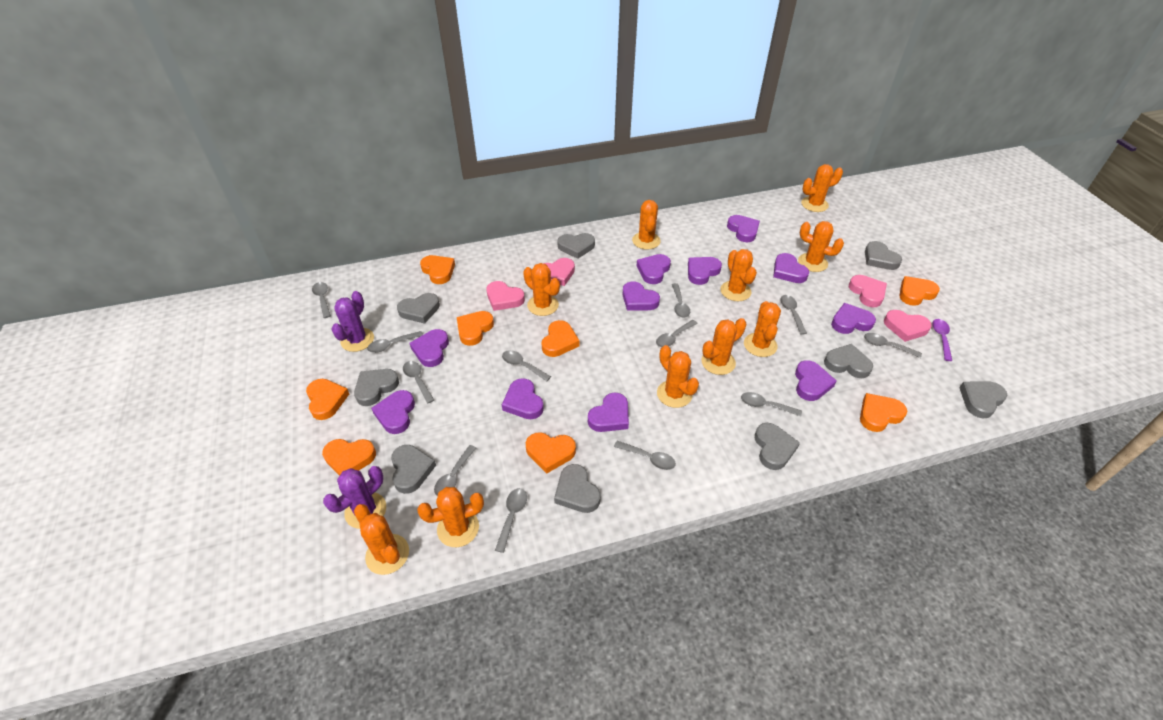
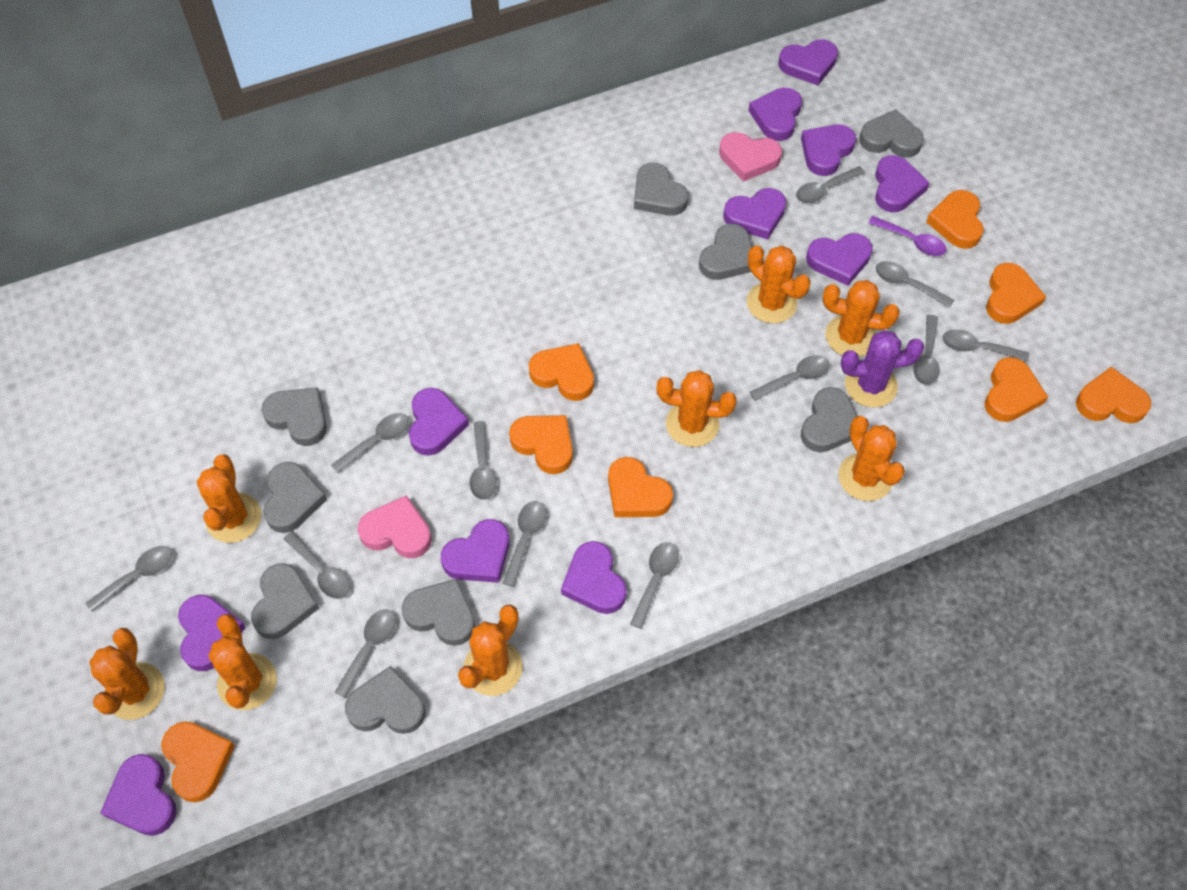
orange cactus: [354,504,409,575] [417,487,484,547] [523,263,560,316] [632,200,661,250] [657,345,699,408] [701,318,747,375] [720,249,757,301] [744,301,781,357] [798,221,844,272] [801,164,843,212] = 10 -> [89,628,165,720] [197,454,261,543] [208,614,277,710] [458,605,522,696] [656,370,737,447] [747,245,811,324] [823,280,900,357] [838,416,905,501] = 8
pink heart: [487,281,525,311] [543,258,575,286] [849,275,887,307] [884,310,932,342] = 4 -> [358,495,432,558] [719,132,782,182] = 2
purple cactus: [323,466,386,529] [331,291,374,352] = 2 -> [841,330,924,408] = 1

